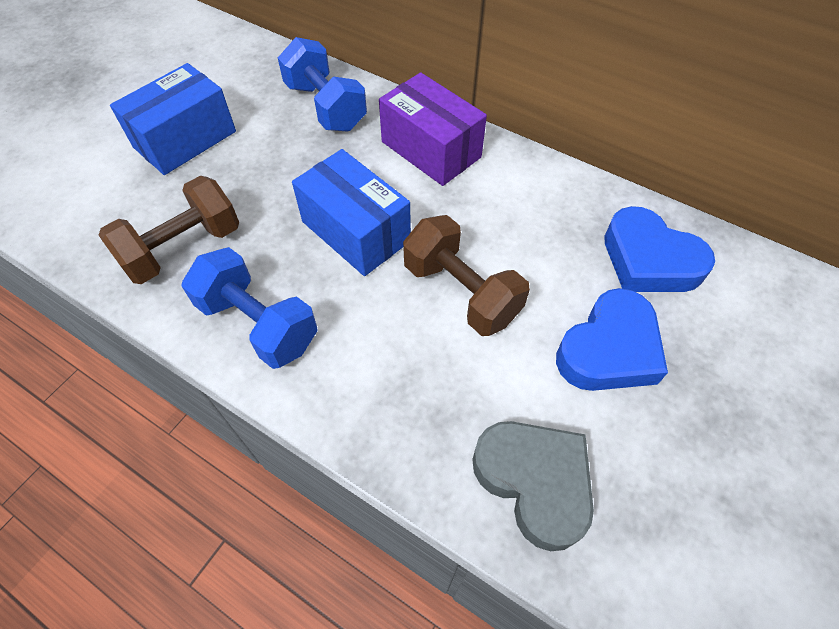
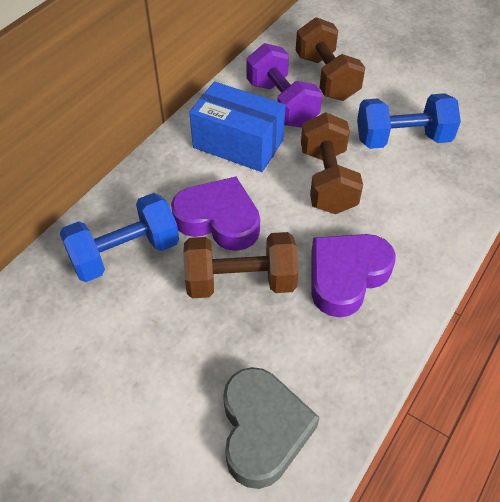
blue box: [110,63,236,175] [292,149,411,276] = 2 -> [189,82,286,172] = 1
blue heart: [556,288,668,391] [604,206,715,292] = 2 -> none = 0
brown dumbbell: [99,176,239,284] [403,215,530,336] = 2 -> [183,232,299,298] [296,17,365,101] [301,112,363,214] = 3
purple box: [379,72,487,186] = 1 -> none = 0
purple dumbbell: none = 0 -> [246,43,322,128] = 1
purple heart: none = 0 -> [171,177,260,251] [312,234,396,317] = 2

